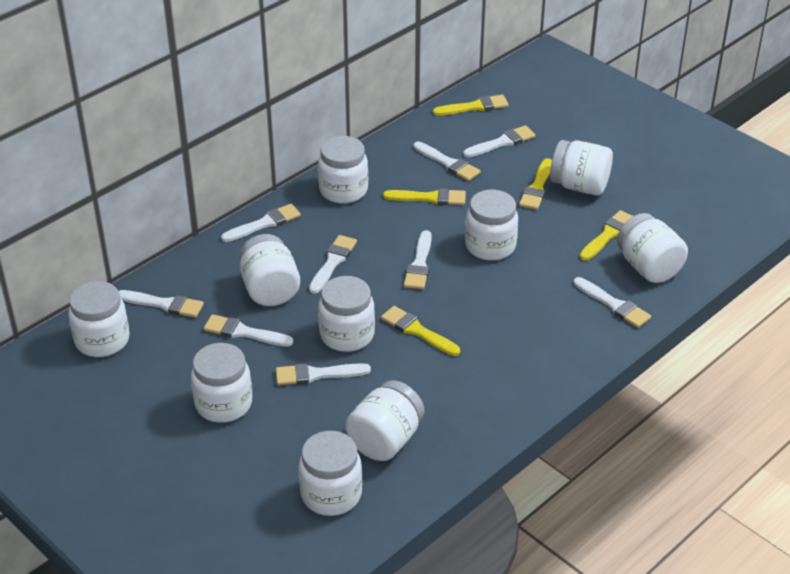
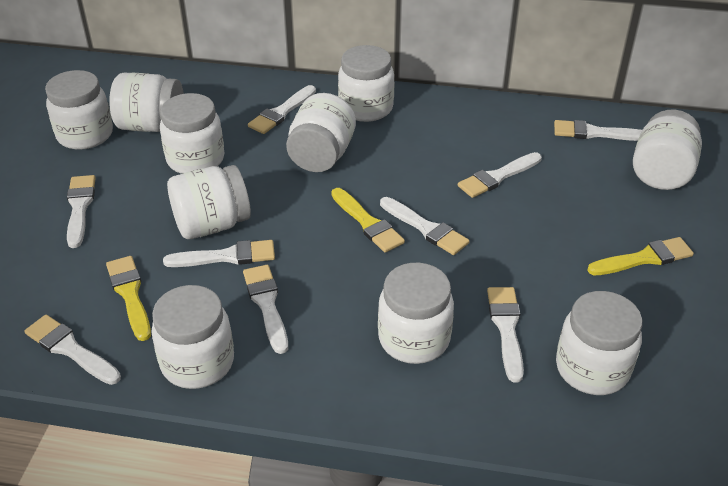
yellow brush: [381,306,460,356] [383,188,466,205] [433,95,509,115] [519,158,552,210] [580,210,634,261] = 5 -> [106,256,151,341] [331,188,405,253] [587,237,694,275] = 3

